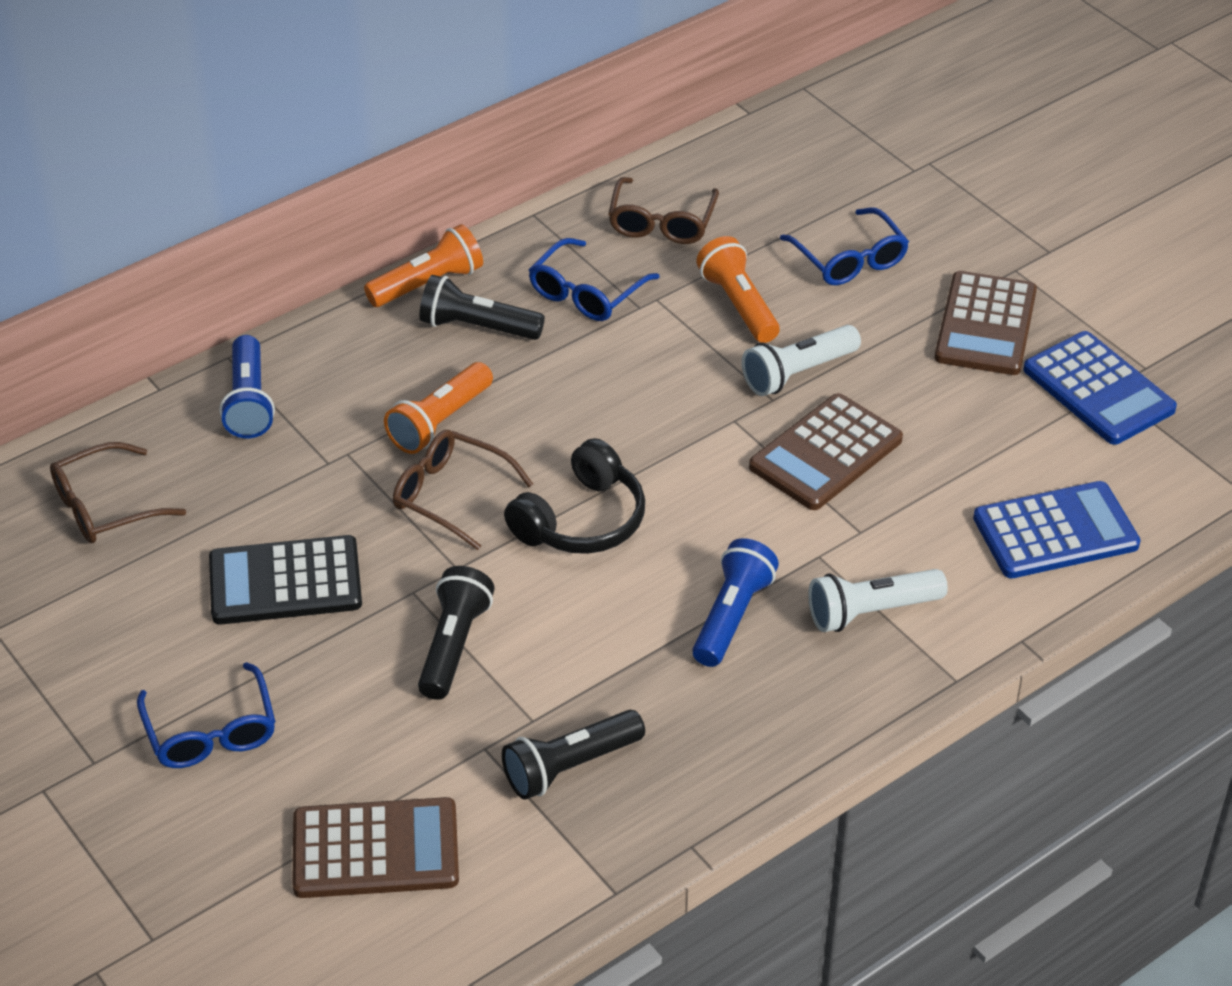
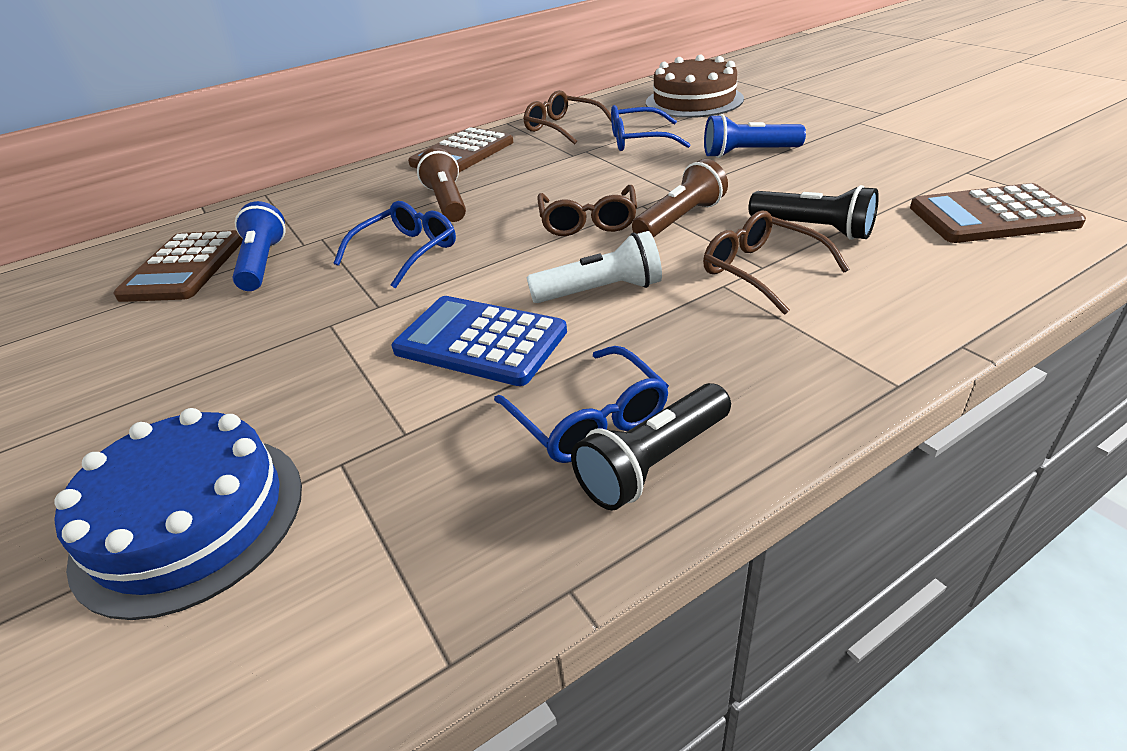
black calculator: [209,535,362,625] = 1 -> none = 0
black flashlight: [418,566,495,700] [419,275,545,340] [502,710,645,800] = 3 -> [571,383,731,511] [749,185,879,240] = 2
black headphones: [504,438,645,554] = 1 -> none = 0
blue cake: none = 0 -> [54,408,302,620] = 1
blue calculator: [973,481,1141,578] [1023,331,1177,445] = 2 -> [391,296,567,386] = 1
brown cake: none = 0 -> [646,55,744,118] = 1
brown flashlight: none = 0 -> [417,148,466,222] [632,159,728,238] = 2
orange flashlight: [364,224,483,307] [384,362,493,454] [696,236,780,343] = 3 -> none = 0
white flashlight: [742,325,861,396] [808,569,948,632] = 2 -> [527,231,662,303] = 1

